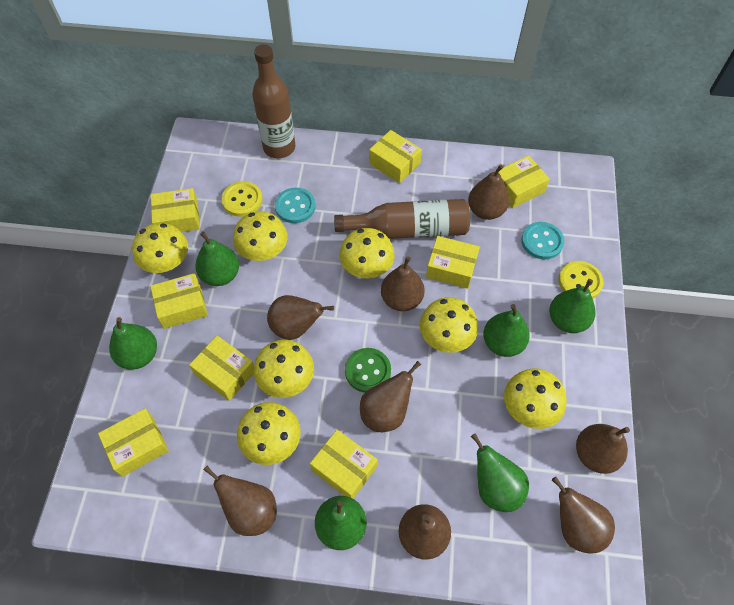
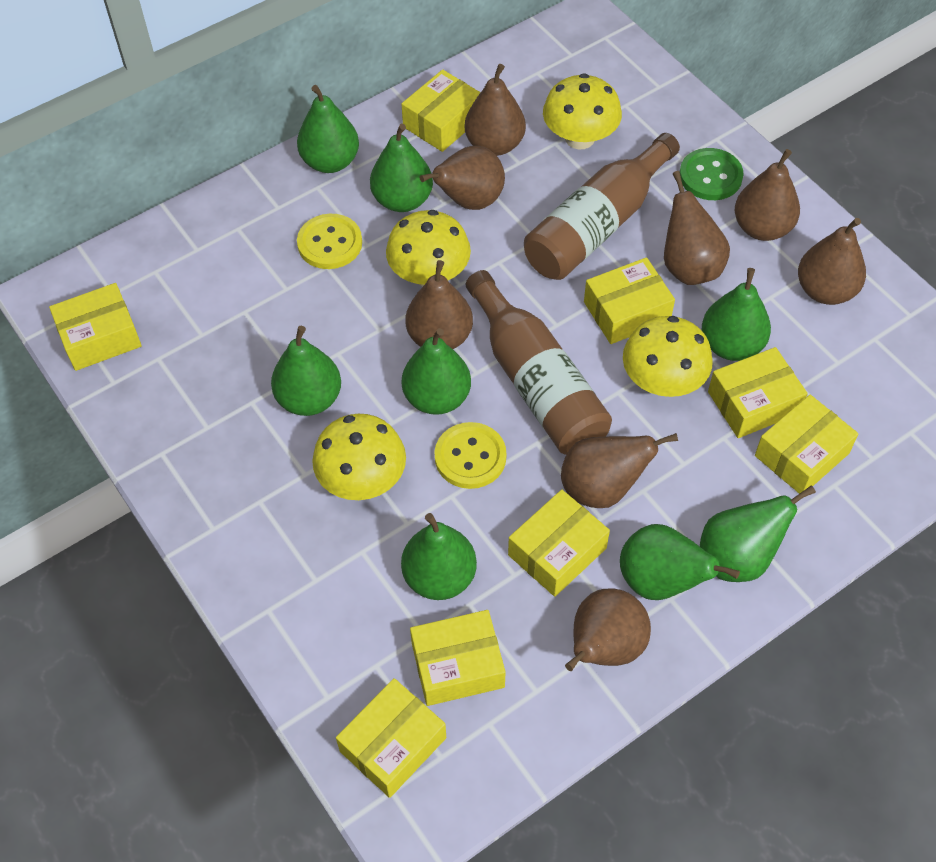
green pear: [109,317,157,370] [195,232,239,286] [315,496,367,550] [471,433,529,512] [483,304,530,357] [549,279,595,333] = 6 -> [271,326,341,416] [297,85,359,173] [370,124,433,212] [401,513,477,600] [402,328,471,415] [620,524,740,600] [700,485,816,582] [702,268,771,361] = 8
turquoise button: [275,188,316,223] [521,222,564,259] = 2 -> none = 0
yellow mushroom: [132,223,188,273] [233,211,288,261] [237,402,301,465] [254,340,314,398] [339,228,395,278] [420,297,478,353] [504,369,567,429] = 7 -> [312,414,406,500] [386,210,471,286] [543,73,622,149] [623,316,713,397] = 4

